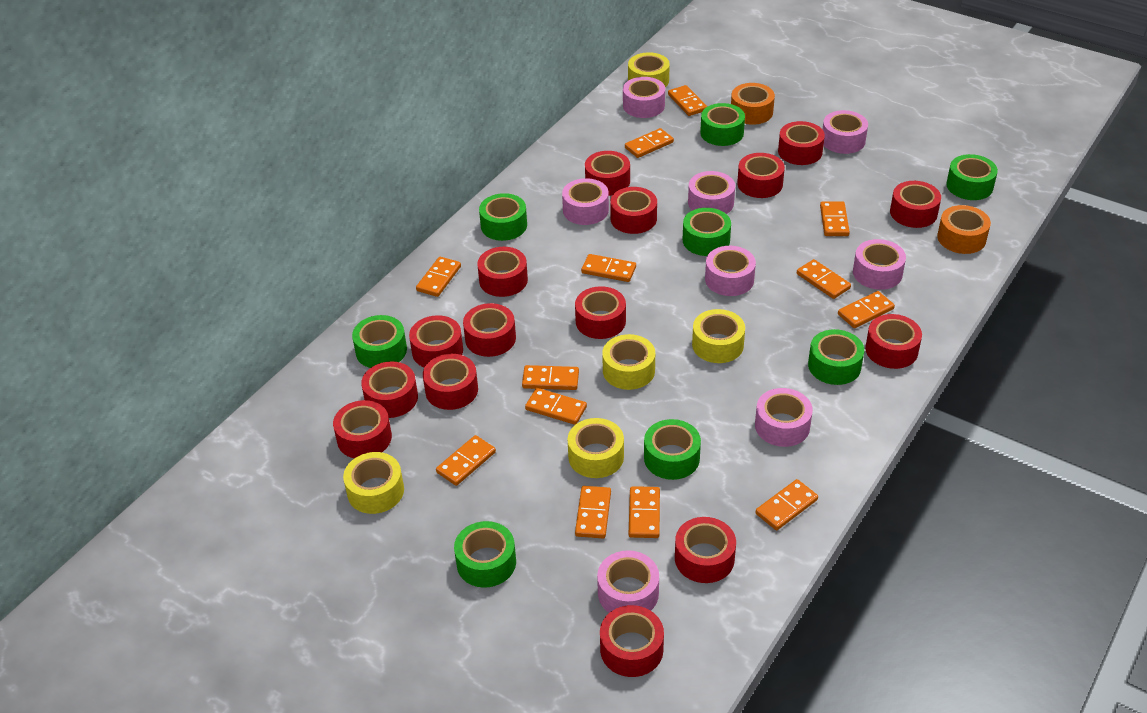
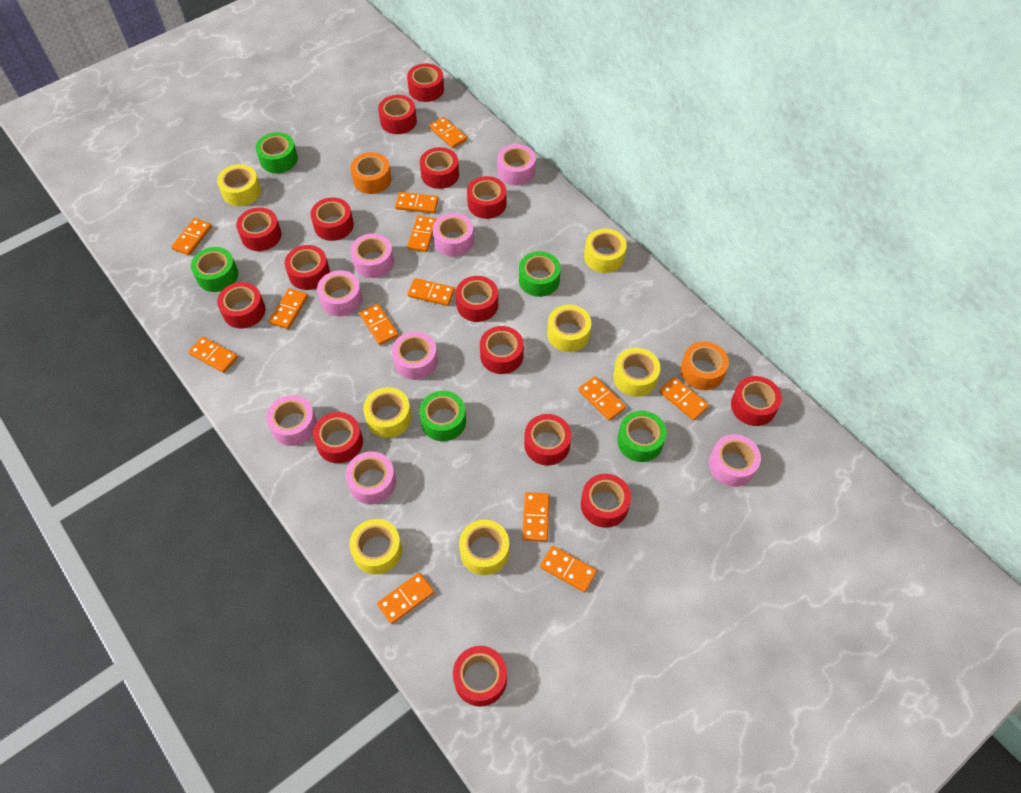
green tape: [352,315,407,368] [454,521,516,588] [479,193,527,241] [644,419,701,480] [683,208,731,256] [700,103,745,146] [808,329,864,385] [946,154,998,200] = 8 -> [191,247,238,292] [256,132,298,173] [419,391,466,441] [519,251,561,297] [617,411,667,462] = 5
yellow tape: [343,452,404,514] [568,418,624,478] [602,334,655,390] [628,52,670,88] [692,309,745,363] = 5 -> [217,164,261,206] [349,519,402,575] [363,387,412,438] [459,520,509,575] [547,305,591,352] [584,229,627,273] [613,348,660,397] = 7

